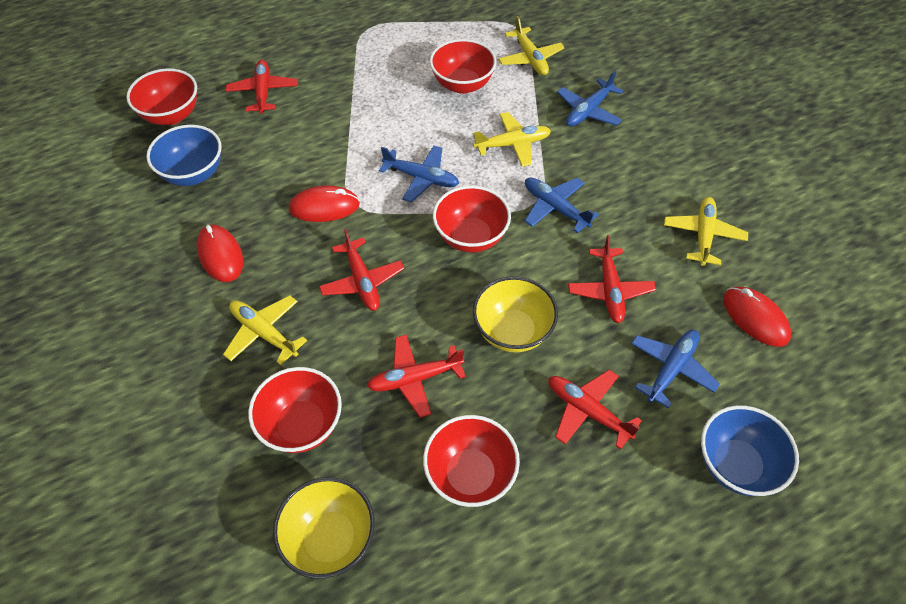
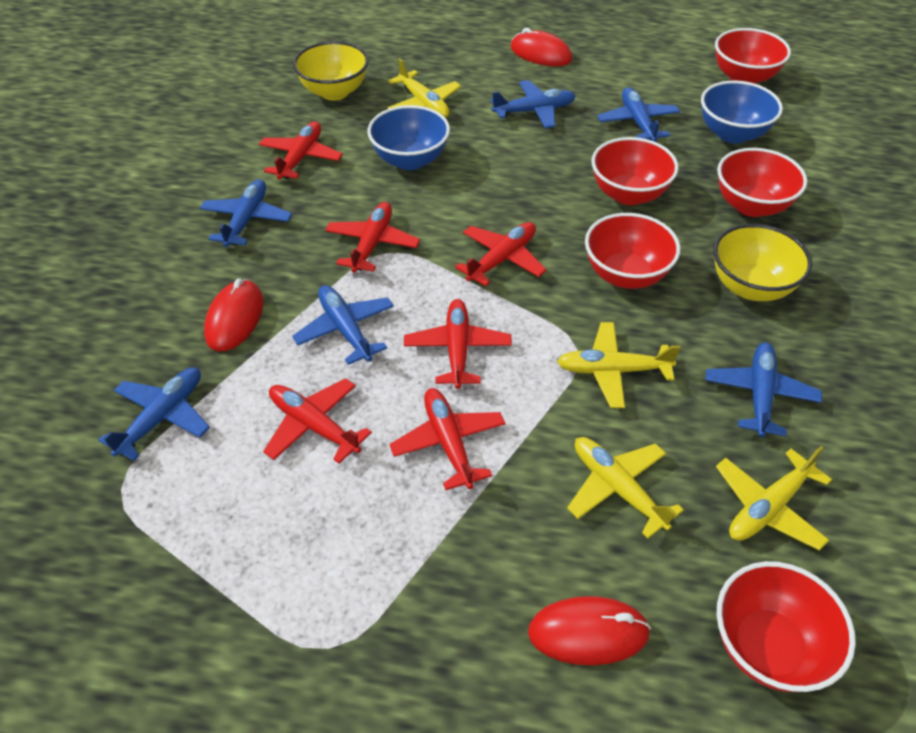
blue plane: [379,146,459,202] [525,177,599,233] [557,71,623,126] [631,330,720,409] = 4 -> [99,367,210,461] [200,179,292,247] [292,285,394,365] [491,80,576,128] [597,87,680,142] [705,342,822,437] = 6
red plane: [226,60,298,114] [319,229,404,311] [367,335,466,418] [548,370,642,450] [568,235,656,323] = 5 -> [259,121,343,180] [263,378,372,464] [325,202,420,273] [389,388,506,490] [404,299,512,389] [455,222,547,286] = 6

